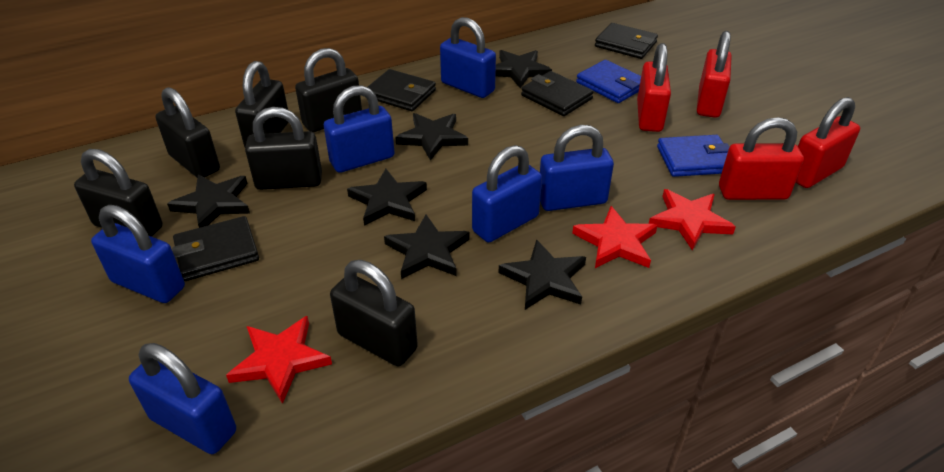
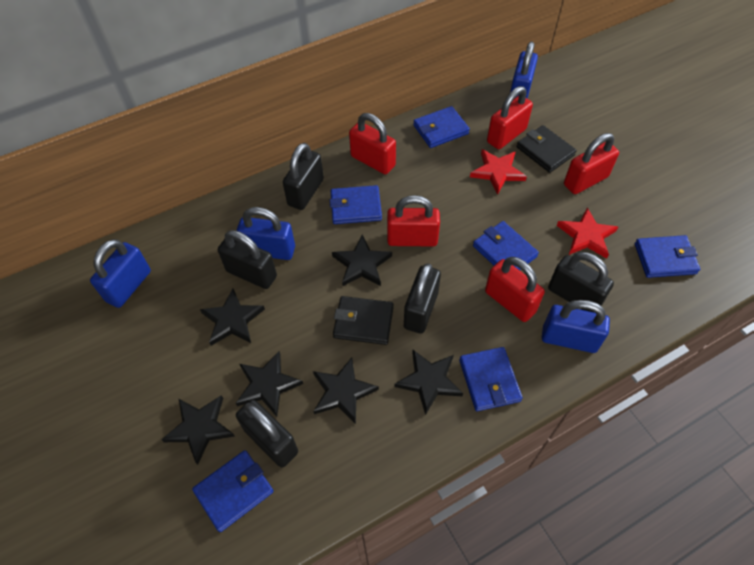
black padlock: [74,149,163,237] [156,87,220,178] [235,61,289,147] [245,107,322,190] [295,48,362,132] [330,260,418,366] = 6 -> [218,230,277,289] [236,399,298,468] [283,143,324,210] [404,263,441,334] [548,252,614,313] = 5
black wallet: [172,216,259,281] [368,69,436,111] [521,71,594,116] [595,23,658,59] = 4 -> [333,296,394,345] [517,125,576,173] = 2
blue padlock: [91,205,185,303] [129,343,236,454] [324,85,395,173] [440,17,496,98] [472,145,542,243] [540,125,614,211] = 6 -> [90,239,151,308] [237,207,295,260] [510,41,538,99] [542,300,610,353] = 4
blue wallet: [576,60,641,103] [657,135,729,177] = 2 -> [192,450,274,532] [330,185,382,224] [413,106,470,148] [459,347,523,411] [473,221,539,270] [635,235,700,278] = 6
red padlock: [637,43,671,132] [697,31,732,118] [719,117,804,200] [796,97,860,188] = 4 -> [349,113,396,174] [387,195,440,246] [485,257,545,322] [487,86,533,149] [564,133,619,194] = 5
red star: [226,316,332,404] [572,206,658,268] [649,189,736,251] = 3 -> [470,149,527,195] [557,207,618,259] = 2

